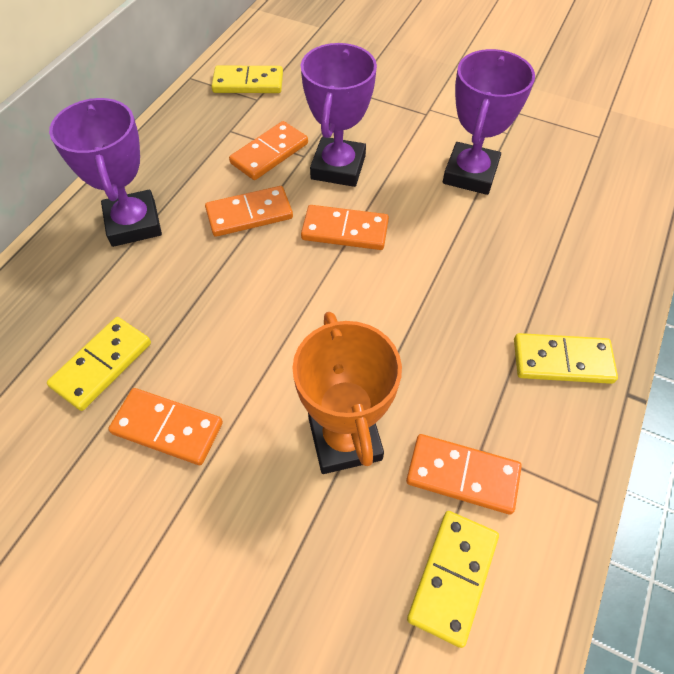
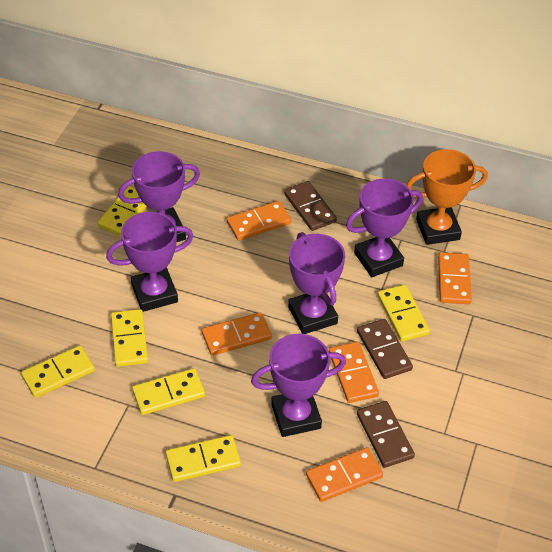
brown domino: none = 0 -> [284,181,337,231] [357,319,413,379] [357,401,415,468] = 3
purple trophy: [49,98,162,247] [301,43,377,187] [443,49,535,195] = 3 -> [106,212,194,312] [118,151,200,242] [251,334,346,437] [288,232,345,334] [346,178,423,277] = 5
yellow domino: [47,317,151,411] [211,66,283,93] [407,511,499,648] [514,333,618,384] = 4 -> [21,345,95,398] [97,186,147,236] [111,309,148,367] [132,368,205,415] [166,435,241,482] [377,285,430,342] = 6

